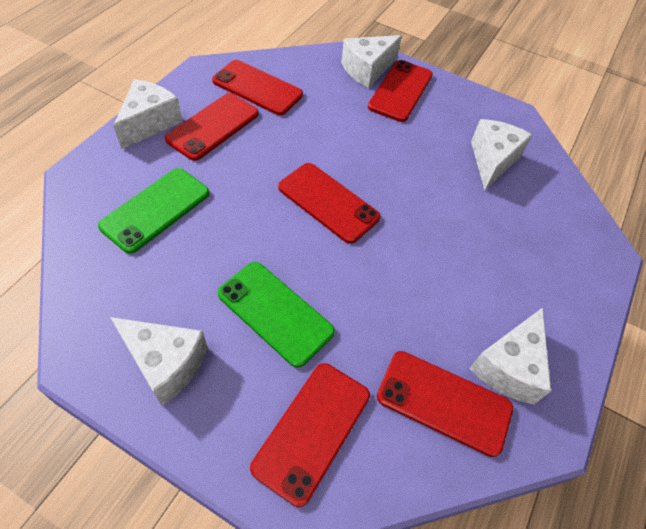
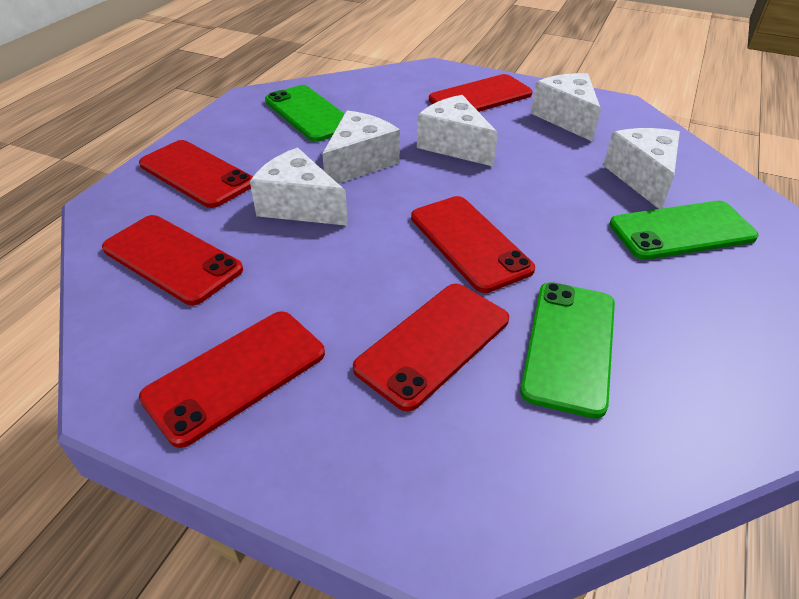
green phone: [98,168,209,254] [218,262,335,368] = 2 -> [265,85,344,142] [520,282,615,419] [609,201,759,260] = 3

